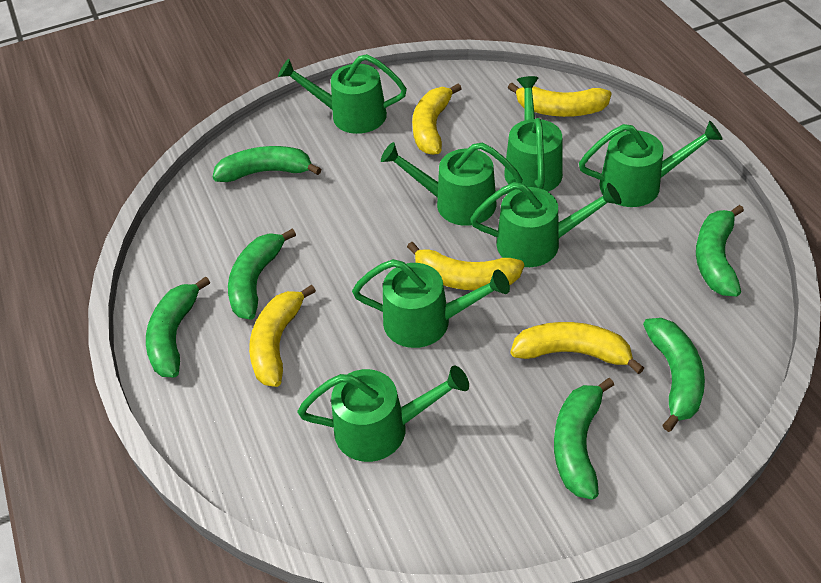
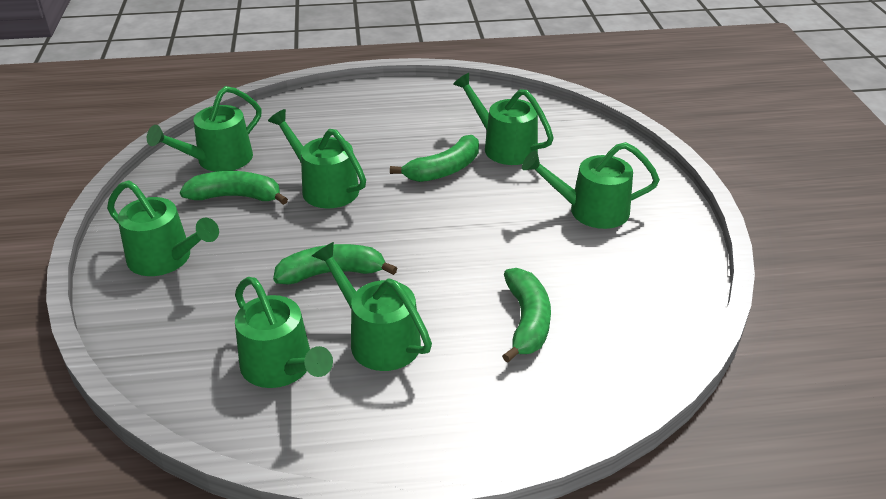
green banana: [146,276,210,377] [212,146,321,182] [228,228,296,319] [554,378,614,500] [643,318,705,432] [696,205,744,297] = 6 -> [180,171,288,205] [273,244,397,285] [390,135,479,182] [502,268,551,363] = 4
yellow banana: [249,285,316,387] [407,242,524,290] [412,83,462,155] [508,83,612,117] [511,322,644,374] = 5 -> none = 0

